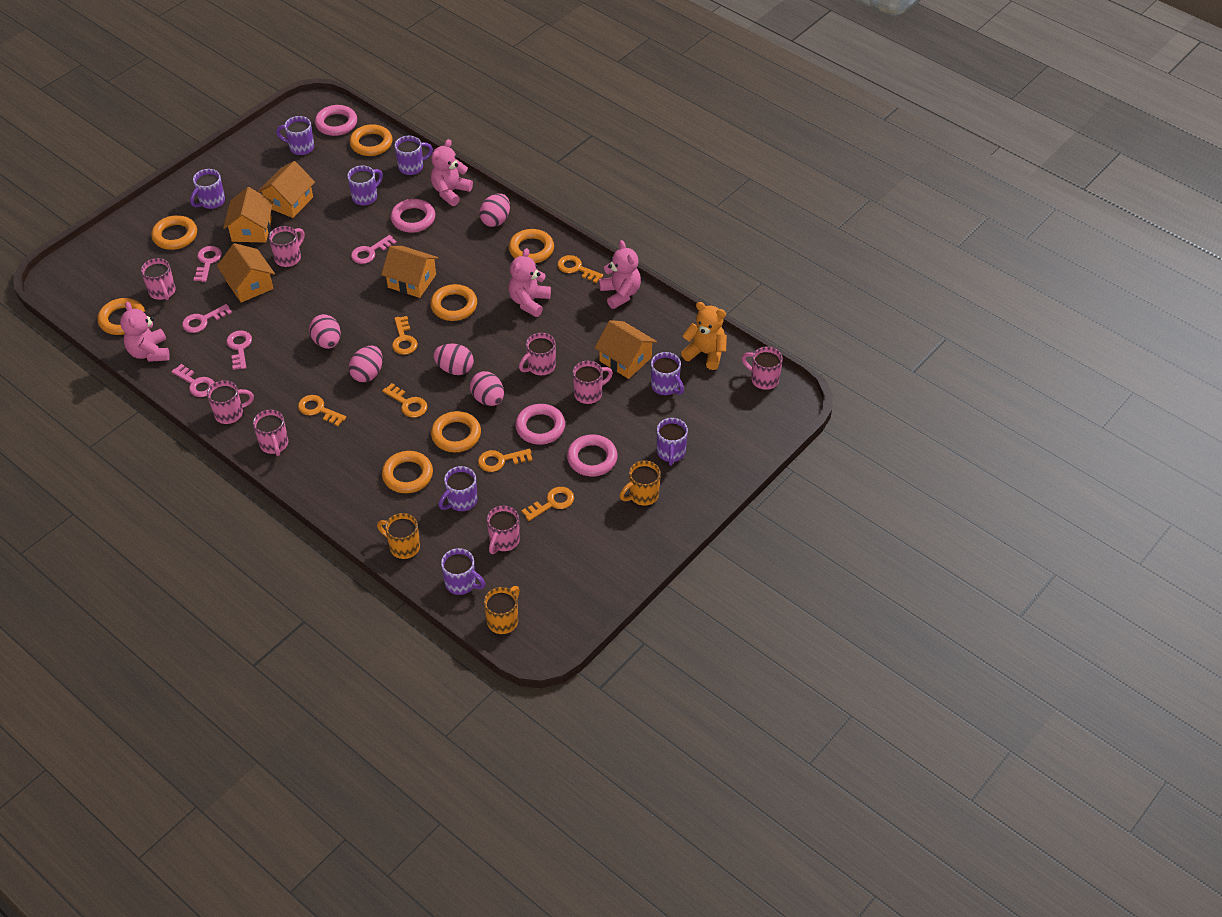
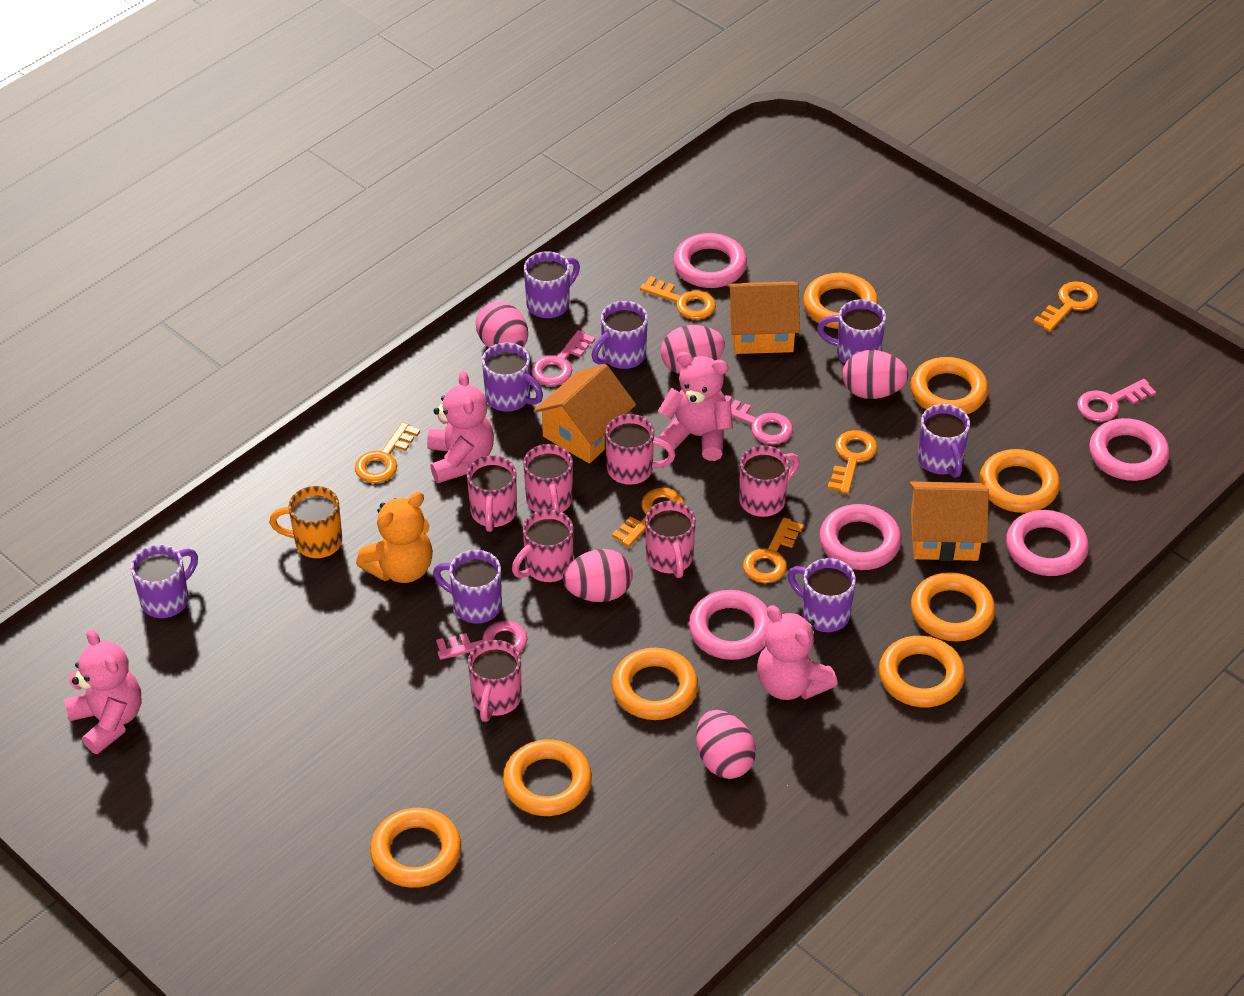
orange house: [217,243,275,303] [223,187,273,243] [257,161,315,218] [381,246,439,298] [595,320,657,379] = 5 -> [534,364,636,463] [726,282,800,354] [909,481,989,561] = 3
orange mug: [377,513,420,559] [484,586,520,634] [620,460,661,506] = 3 -> [269,486,342,558] = 1
orange ring: [98,298,145,335] [151,215,197,250] [349,124,392,156] [382,451,433,493] [430,284,477,321] [431,411,481,452] [509,229,554,263] = 7 -> [370,808,461,888] [503,740,592,816] [612,648,698,720] [803,273,878,329] [879,636,965,707] [911,357,988,414] [911,572,995,641] [979,449,1060,513] = 8
pink key: [171,364,215,397] [182,304,232,333] [194,246,222,282] [226,330,252,370] [351,235,397,264] = 5 -> [436,621,528,660] [531,330,595,386] [725,395,793,444] [1077,379,1156,422] = 4
pink mug: [141,258,176,300] [207,380,254,424] [253,410,288,456] [269,226,304,267] [487,505,520,554] [519,333,556,375] [573,361,613,404] [742,347,783,390] = 8 -> [467,456,517,532] [468,640,521,722] [512,509,573,582] [523,444,573,512] [605,414,675,485] [645,501,696,578] [739,445,800,517] = 7
pink ring: [315,105,357,136] [390,199,435,233] [515,404,565,445] [567,435,618,476] = 4 -> [673,233,747,288] [689,590,771,660] [819,504,902,570] [1006,510,1089,576] [1089,418,1169,481] = 5

